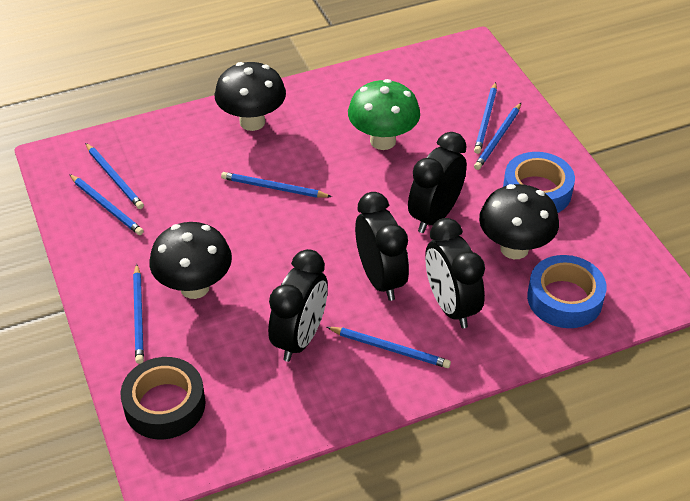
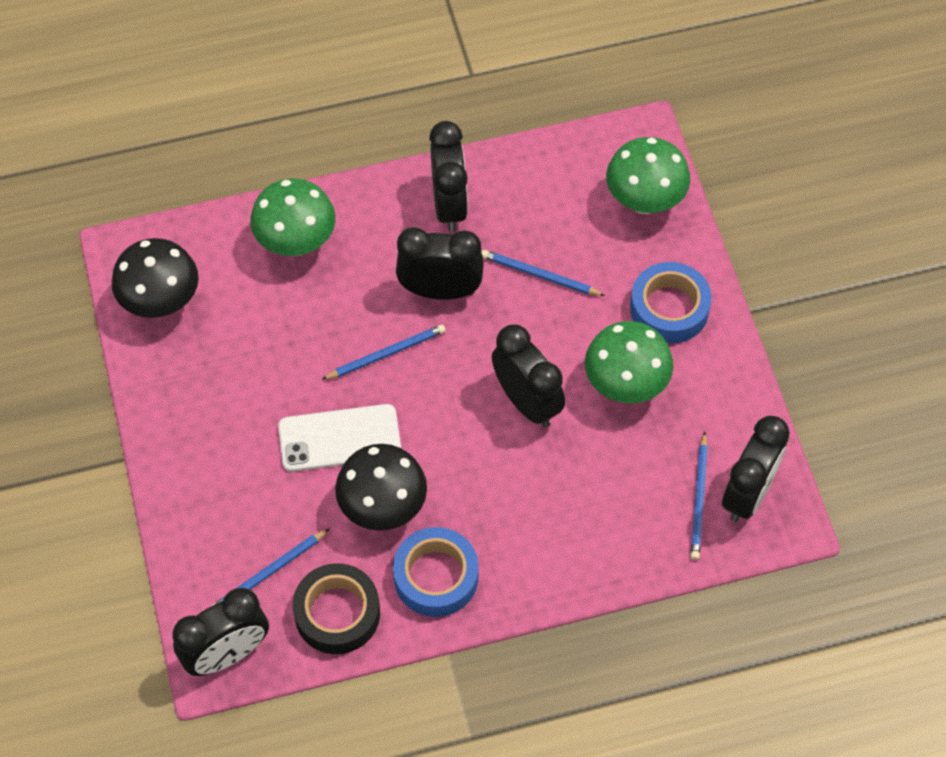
black clock: [268,249,328,362] [355,192,409,301] [408,132,467,233] [425,218,485,328] = 4 -> [173,588,269,676] [396,227,484,300] [429,121,468,232] [492,324,565,427] [722,416,790,522] = 5
black mushroom: [149,222,232,299] [214,62,286,131] [479,184,559,259] = 3 -> [112,238,199,318] [335,444,427,531] = 2
blue pencil: [69,174,144,235] [85,143,144,209] [133,264,144,364] [221,172,332,198] [327,327,451,368] [474,82,497,154] [474,103,521,170] = 7 -> [211,528,330,606] [321,324,446,380] [482,250,605,296] [691,432,708,560] = 4
green mushroom: [348,79,420,150] = 1 -> [250,178,335,256] [585,321,674,403] [606,137,690,214] = 3
white phone: none = 0 -> [278,404,401,472] = 1

